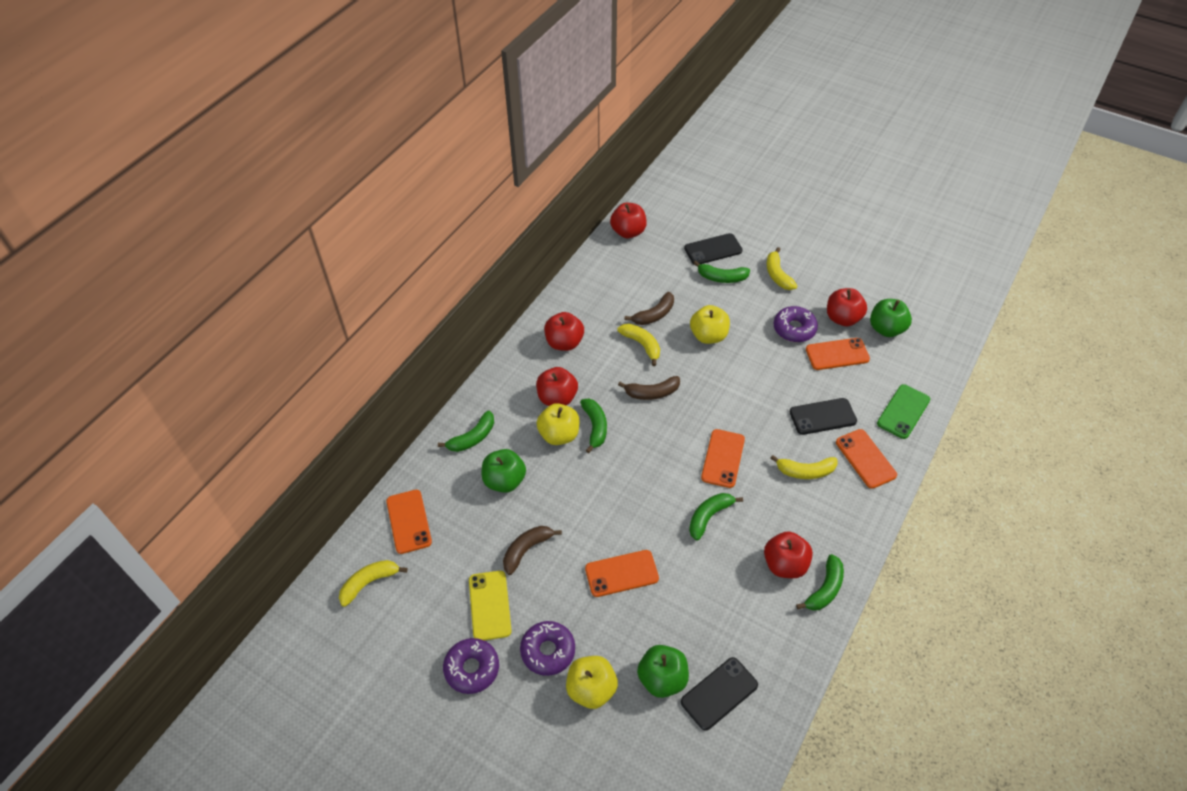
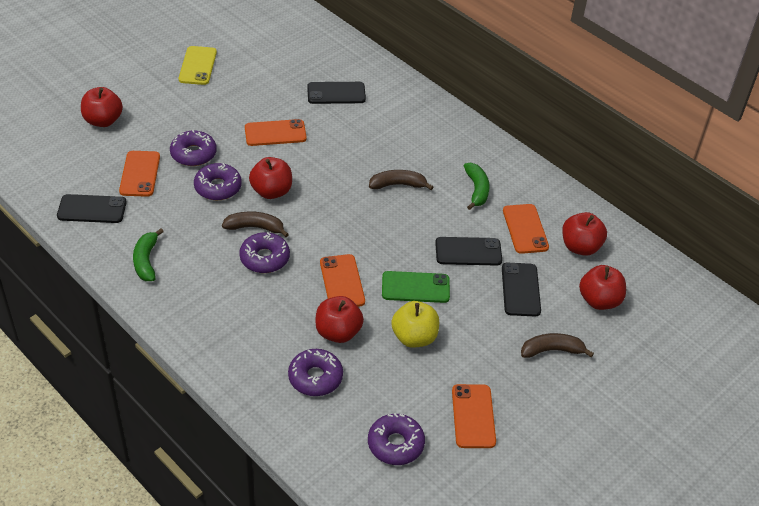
black phone: [681,657,758,731] [684,233,743,264] [789,398,857,435] = 3 -> [57,194,127,223] [307,82,366,104] [435,237,502,266] [502,263,541,317] = 4
green apple: [482,449,526,493] [637,645,689,698] [870,299,912,337] = 3 -> none = 0
green banana: [438,411,494,452] [580,398,607,453] [689,493,743,540] [694,261,750,283] [796,554,844,611] = 5 -> [133,228,164,281] [464,163,490,210] = 2
purple donut: [443,638,499,694] [520,621,575,676] [773,306,818,342] = 3 -> [170,130,217,166] [194,163,242,200] [239,232,290,273] [288,349,343,396] [368,413,425,465] = 5
yellow apple: [537,403,579,445] [566,656,618,709] [690,305,730,344] = 3 -> [391,301,439,348] = 1
yellow banana: [339,560,408,607] [617,324,660,366] [767,247,797,290] [770,455,838,479] = 4 -> none = 0

